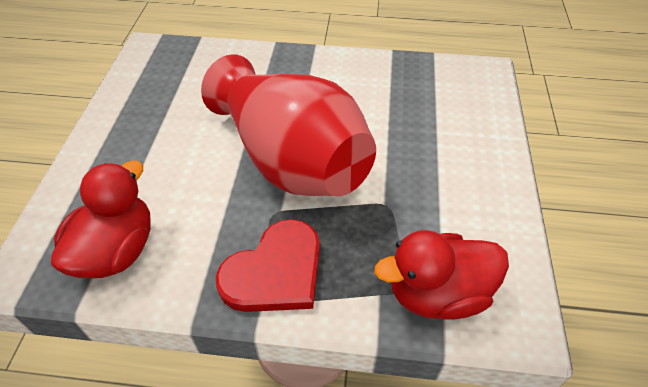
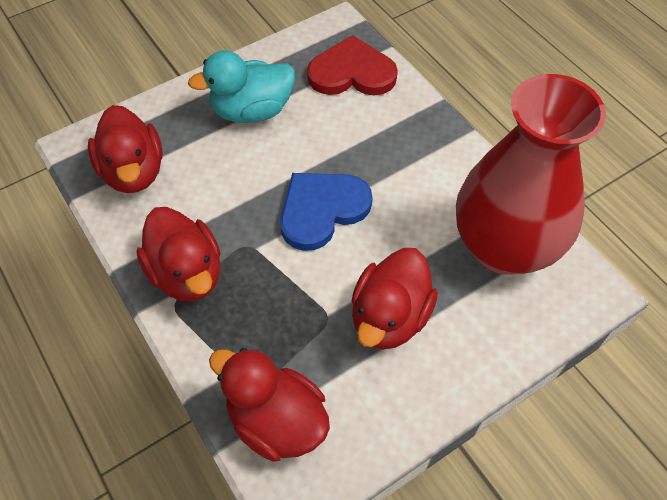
blue heart: none = 0 -> [280,173,373,251] = 1
red duck: [51,161,151,278] [374,230,509,320] = 2 -> [88,105,163,193] [136,207,221,301] [209,348,330,462] [352,248,438,349] = 4
turquoise duck: none = 0 -> [188,50,295,123] = 1

